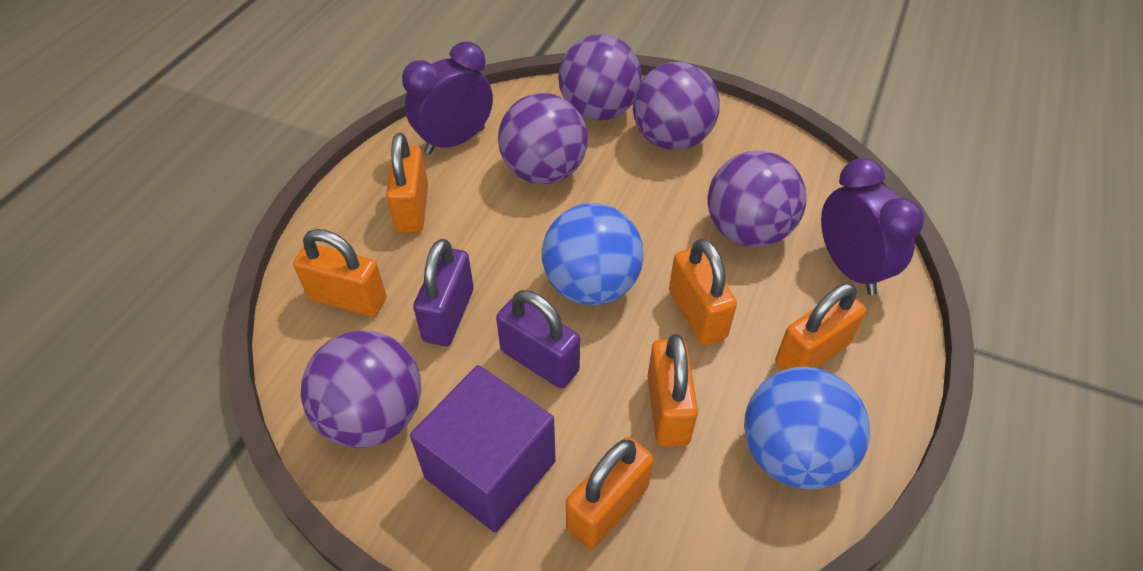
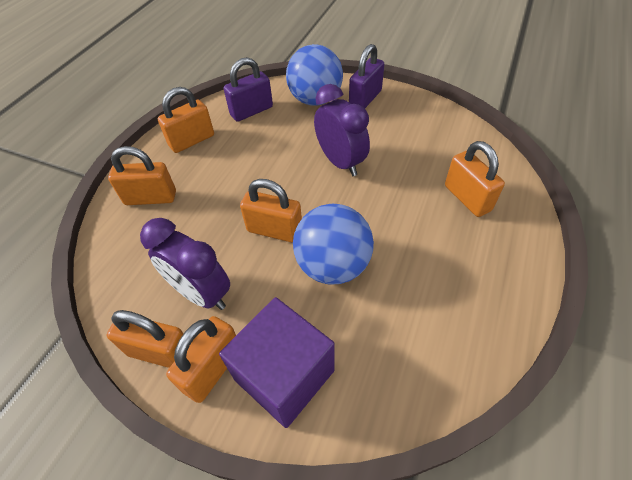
purple ball: [301,331,421,448] [498,93,588,184] [558,34,642,121] [633,62,720,150] [707,151,806,247] = 5 -> none = 0

